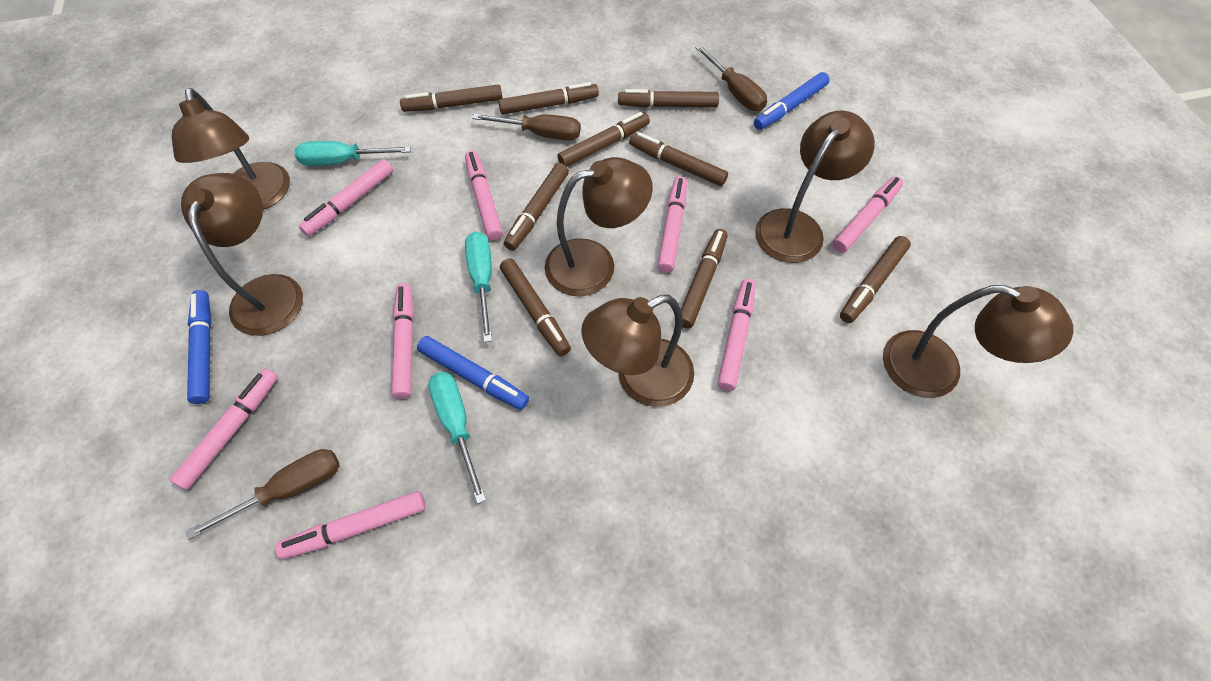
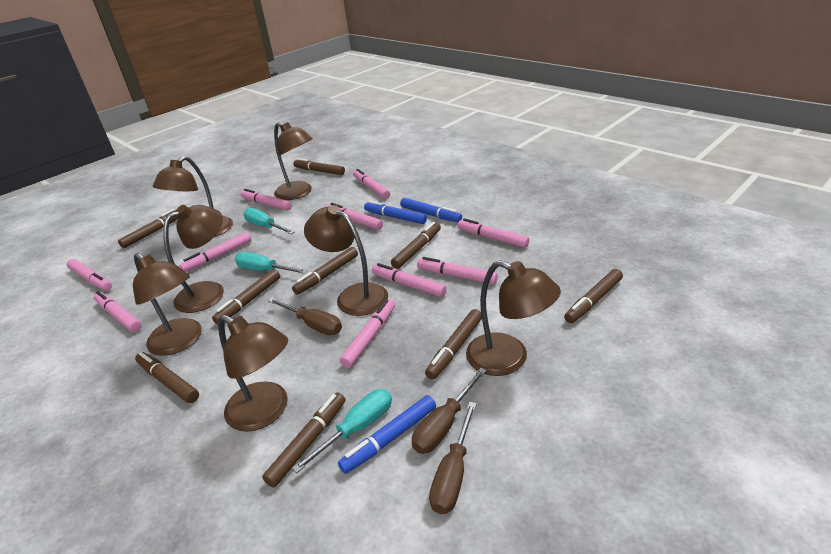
brown lamp: [172,88,290,210] [181,173,303,336] [545,157,653,296] [581,295,694,407] [755,110,875,263] [883,285,1074,398] = 6 -> [133,253,202,356] [153,156,233,237] [163,205,224,313] [218,315,288,432] [274,122,313,200] [304,205,388,316] [466,260,561,376] = 7
pink marker: [170,369,278,490] [275,491,426,559] [299,159,393,236] [392,283,414,399] [465,151,503,241] [657,176,687,273] [717,279,756,391] [832,176,903,253] = 8 -> [67,259,112,291] [94,291,142,332] [180,232,251,272] [241,189,292,211] [327,203,383,230] [340,299,395,368] [353,169,390,199] [372,263,447,297] [417,257,498,284] [458,218,529,248] = 10

